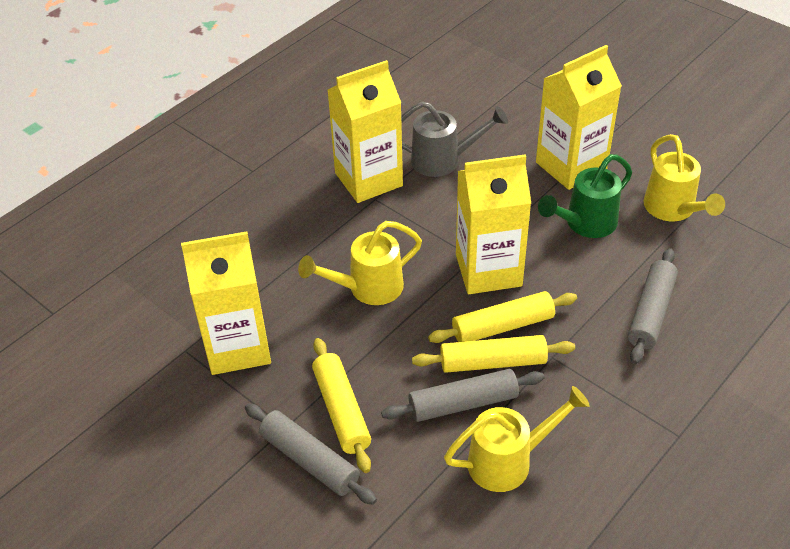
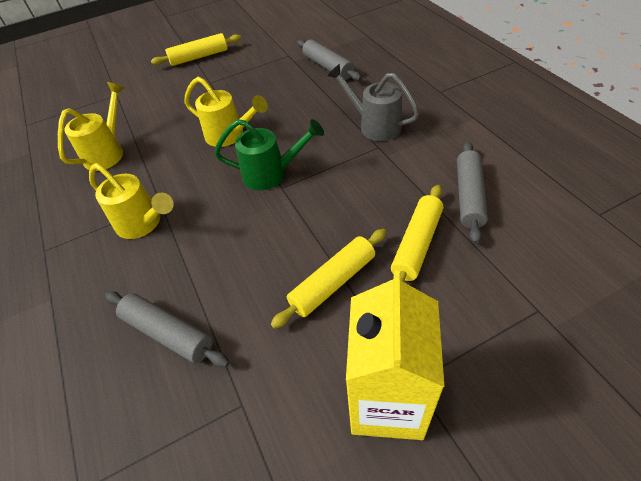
yellow carton: [181,231,271,375] [328,60,403,203] [456,154,531,294] [536,45,622,190] = 4 -> [346,270,445,440] = 1

